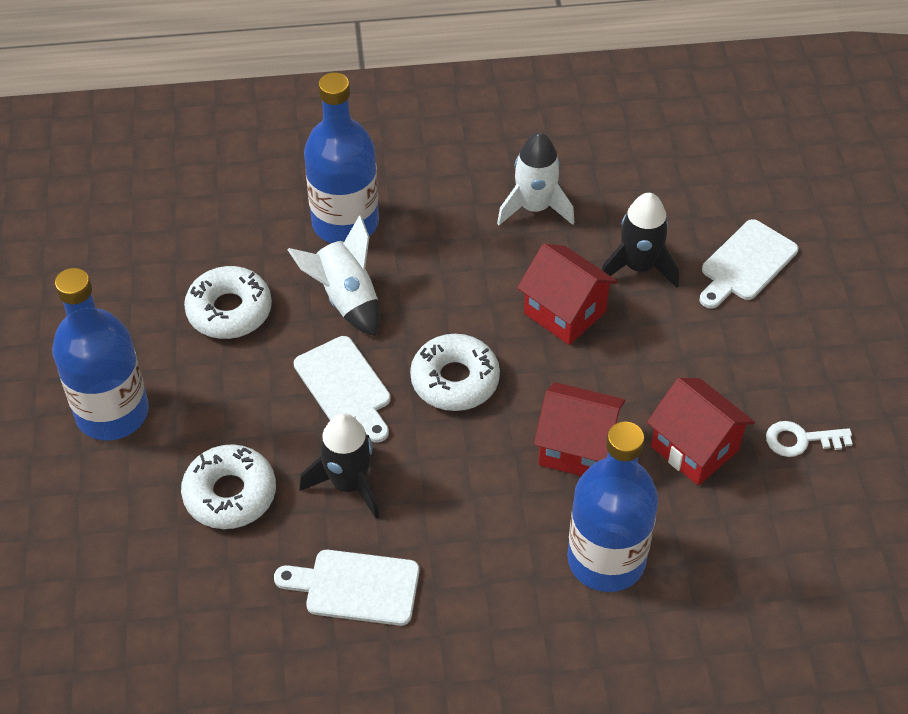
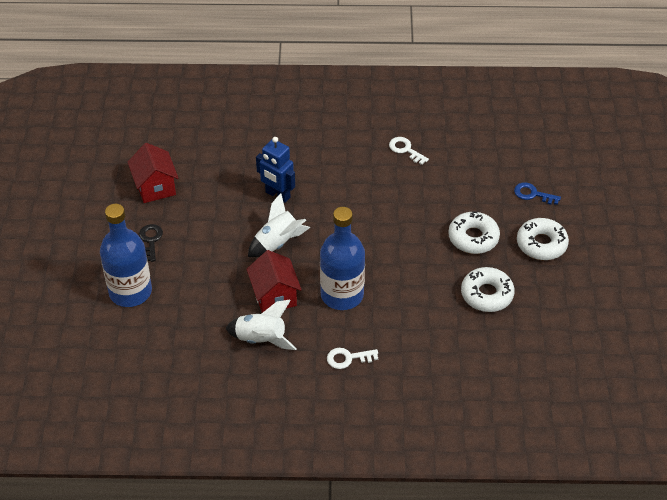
black key: none = 0 -> [139,224,163,262] = 1
black rocket: [299,413,379,519] [602,193,679,288] = 2 -> none = 0
blue bottle: [52,268,149,441] [304,73,379,243] [567,421,658,592] = 3 -> [100,204,152,307] [320,207,365,310] = 2
blue key: none = 0 -> [514,182,561,205] = 1
blue robot: none = 0 -> [256,137,295,203] = 1
red house: [517,243,618,345] [534,382,625,476] [647,378,755,486] = 3 -> [128,143,178,203] [246,250,302,313] = 2
white cutting board: [274,550,419,626] [294,336,391,443] [700,219,798,309] = 3 -> none = 0
white key: [766,421,853,457] = 1 -> [327,348,378,369] [389,137,429,165] = 2

